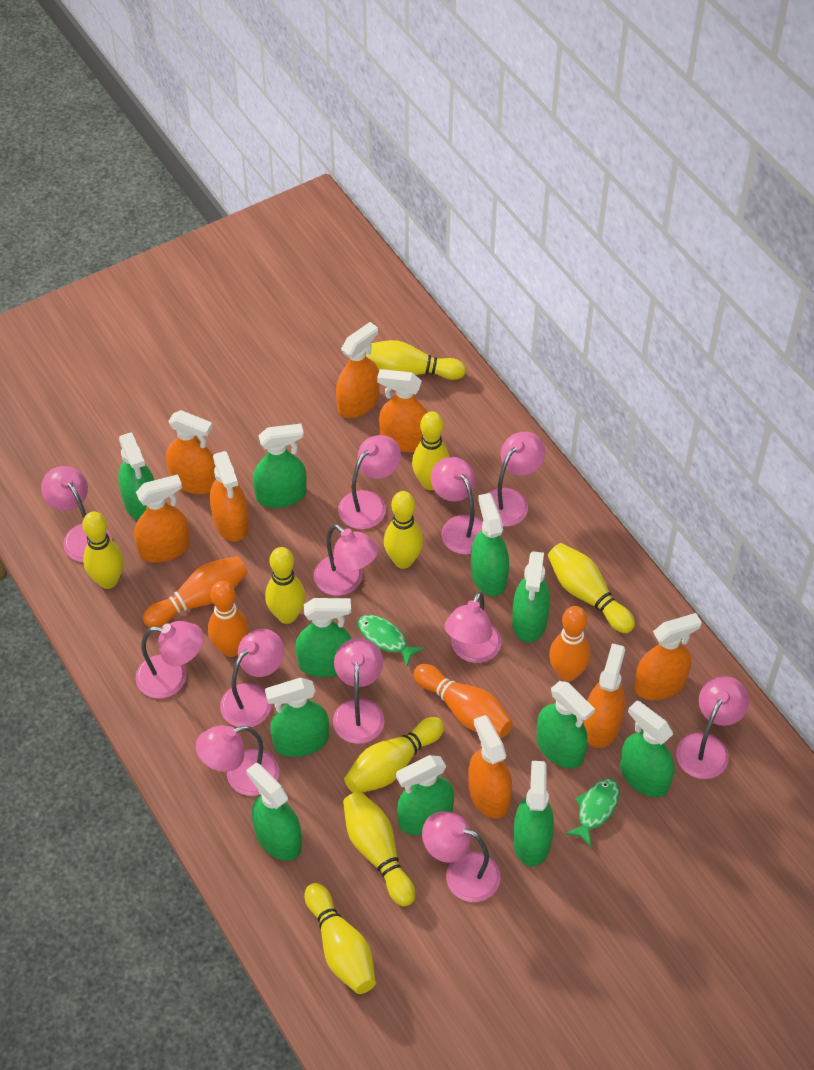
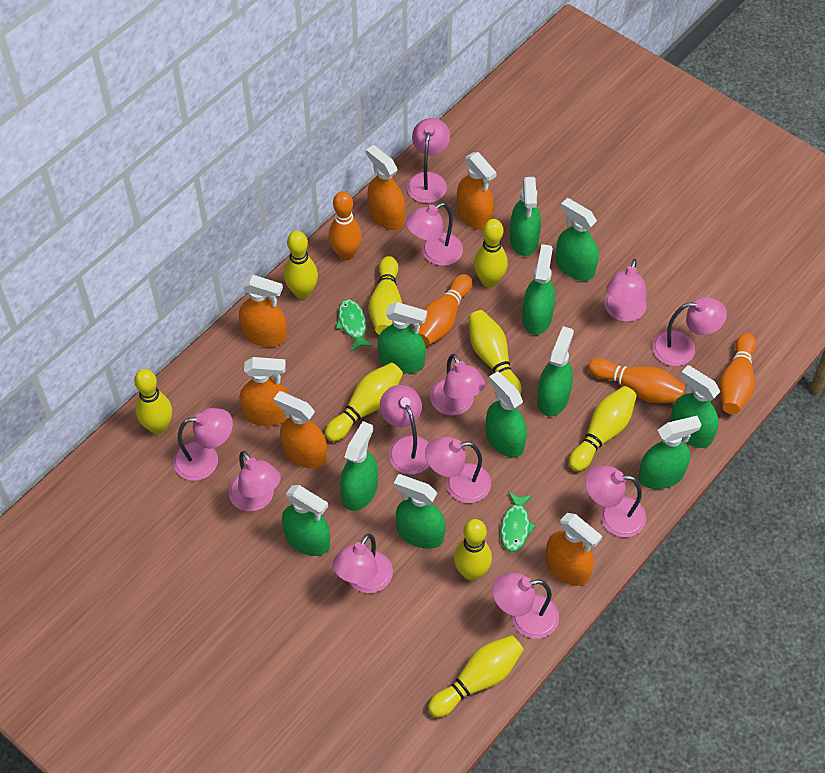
orange spray bottle: [134,474,190,563] [166,410,216,494] [210,451,249,542] [336,322,380,418] [377,369,428,452] [468,715,512,819] [584,643,625,748] [634,613,702,700] = 8 -> [239,275,287,347] [240,357,288,426] [274,391,327,469] [366,145,405,230] [457,152,497,230] [545,513,602,586] = 6

